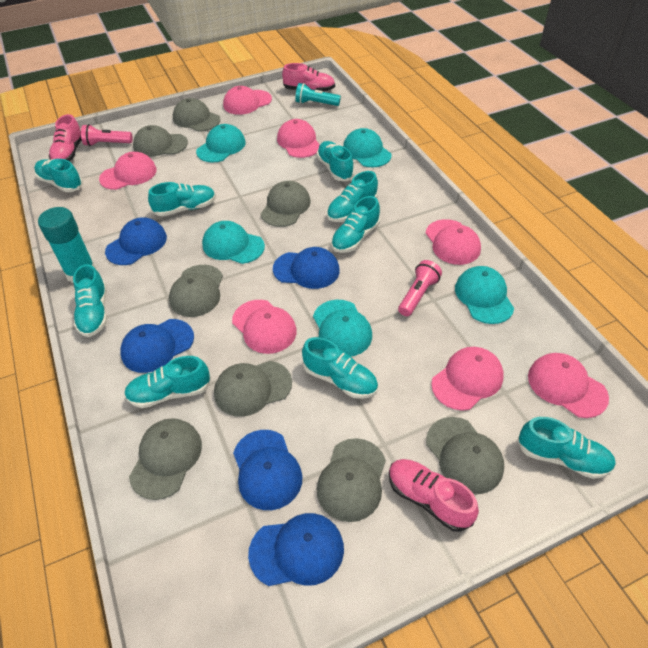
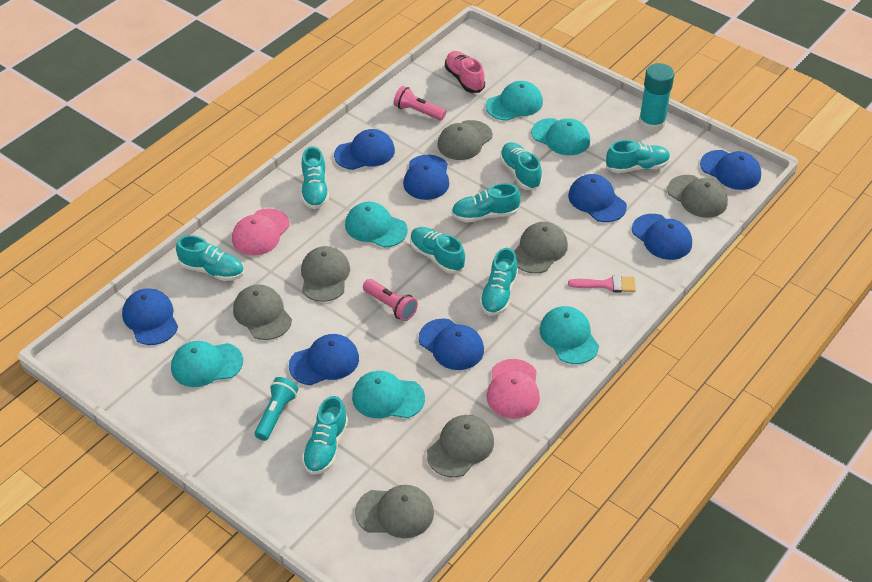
blue cap: [105,217,167,265] [120,319,194,373] [233,430,303,510] [248,513,344,586] [273,247,340,289] = 5 -> [122,288,178,345] [289,334,359,385] [334,129,395,170] [403,155,449,200] [419,318,484,370] [568,174,627,222] [632,214,692,260] [700,150,761,190] = 8
grey cap: [129,418,202,500] [133,125,188,157] [169,265,223,317] [173,98,220,131] [214,361,292,417] [261,181,311,227] [317,438,386,522] [426,417,504,494] = 8 -> [233,284,292,340] [301,246,350,302] [355,485,434,538] [427,415,494,477] [437,120,493,160] [514,222,568,274] [667,175,728,218] = 7
pink brush: none = 0 -> [568,275,636,293] = 1
pink cap: [99,152,157,190] [223,86,272,115] [232,300,297,354] [277,119,320,158] [425,219,481,265] [431,347,504,411] [528,353,609,418] = 7 -> [232,208,290,256] [486,359,540,419] = 2
pink shoe: [49,114,82,161] [282,63,335,92] [389,459,479,532] = 3 -> [445,51,485,93] = 1
turquoise cap: [196,124,245,163] [202,221,265,264] [313,300,372,357] [343,128,391,167] [455,266,514,324] = 5 -> [171,341,243,387] [345,202,408,248] [352,371,425,418] [486,81,543,121] [531,118,590,155] [539,306,599,364] = 6
turquoise shoe: [34,159,83,192] [73,264,107,337] [124,356,211,408] [148,182,216,217] [302,337,378,399] [316,141,354,181] [327,171,378,222] [331,196,380,253] [518,417,616,479] = 9 -> [176,235,244,281] [301,146,329,209] [302,396,348,475] [410,227,465,274] [452,183,520,223] [479,248,518,316] [500,142,542,190] [606,140,670,173] = 8

